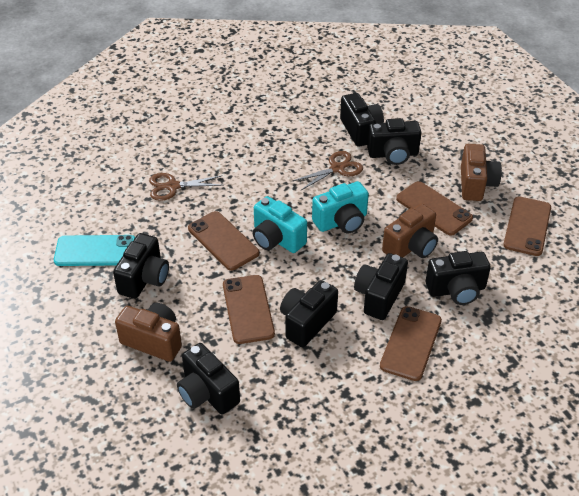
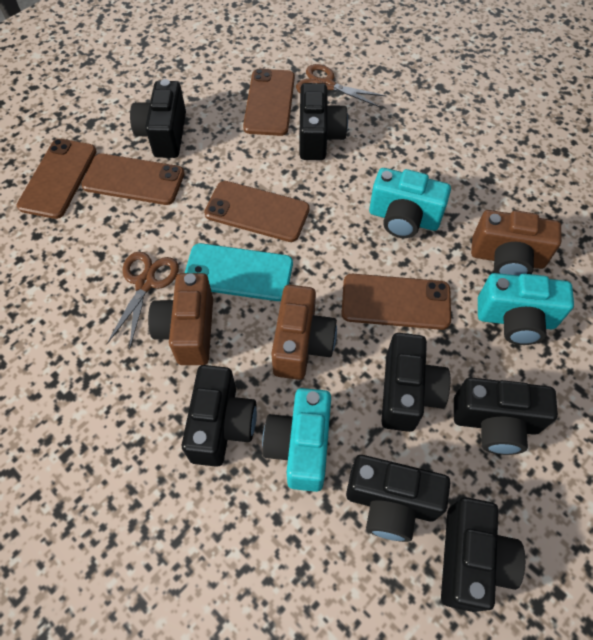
turquoise camera: [253,196,307,253] [312,181,369,233] = 2 -> [262,388,331,492] [369,168,451,238] [478,273,574,345] = 3

